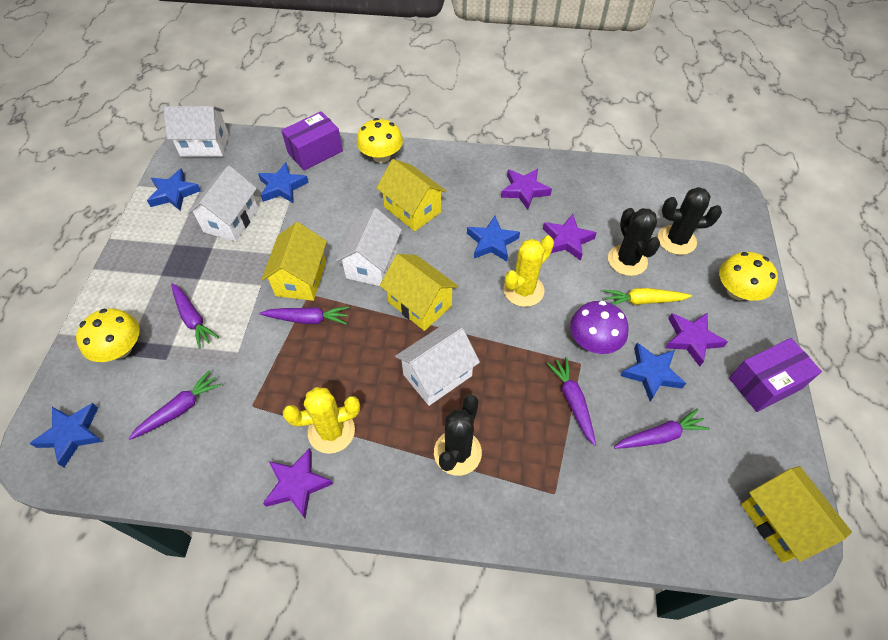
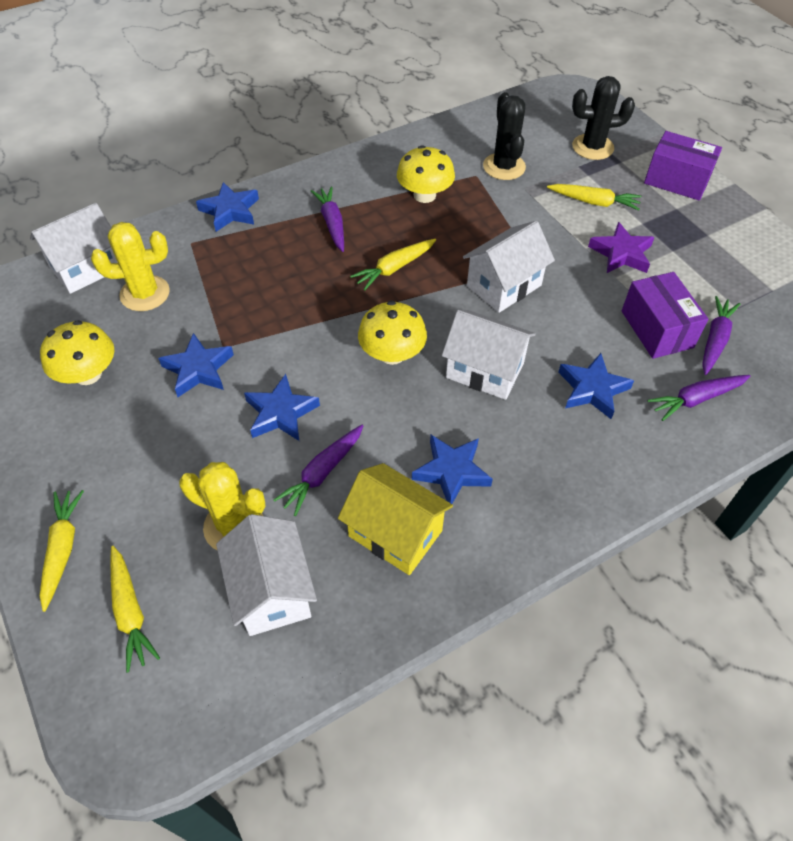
black cactus: [434,395,482,476] [608,208,660,276] [658,187,722,255] = 3 -> [483,92,526,180] [572,76,635,160] = 2
purple carrot: [129,370,222,440] [171,283,219,349] [260,307,349,325] [546,357,596,446] [614,409,710,449] = 5 -> [273,425,363,516] [311,186,344,252] [647,375,751,421] [702,296,740,375] = 4
purple mushroom: [570,301,628,354] = 1 -> none = 0
purple star: [263,448,333,518] [501,169,552,210] [543,214,597,261] [665,312,728,367] = 4 -> [588,222,655,273] = 1
yellow carrot: [603,288,692,305] = 1 -> [40,490,84,612] [110,546,160,672] [350,239,436,290] [547,184,641,211] = 4
yellow house: [261,222,327,301] [376,159,446,231] [380,254,458,331] [741,466,852,563] = 4 -> [338,463,453,575] = 1

